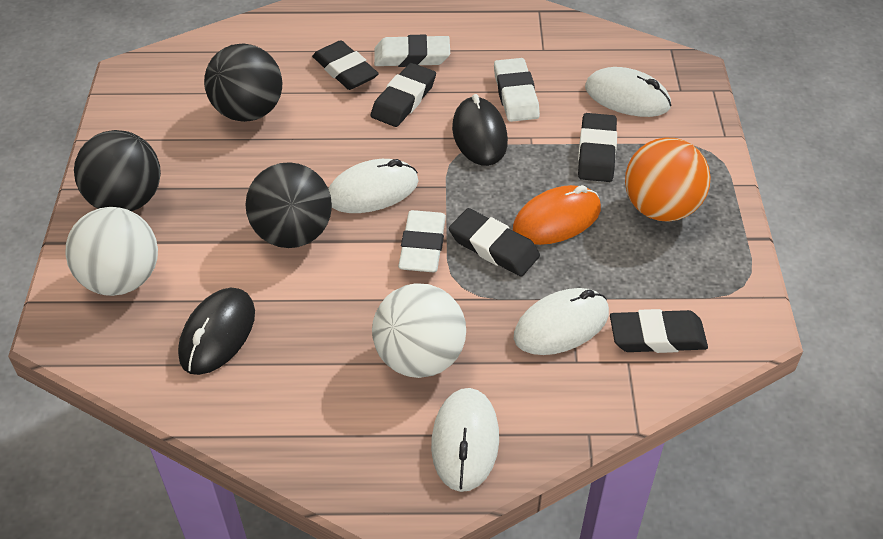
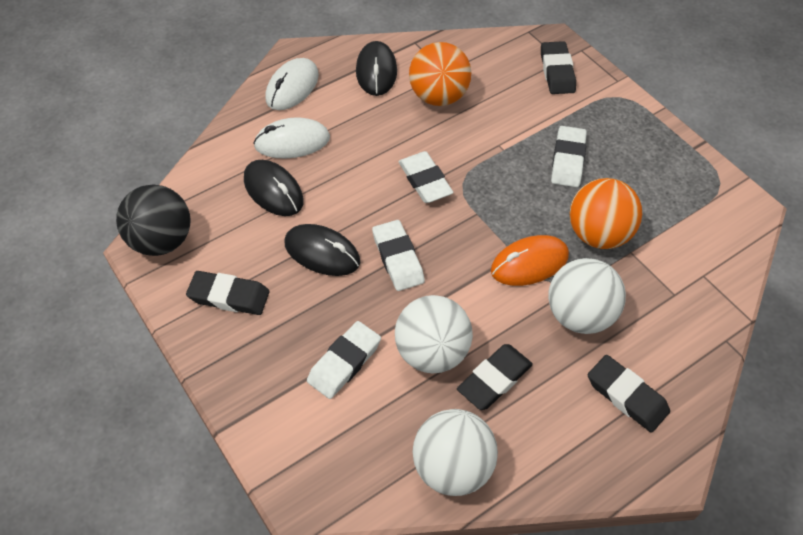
black ball: [74,130,161,211] [204,43,282,122] [245,162,332,248] = 3 -> [116,184,191,256] = 1
black eraser: [312,40,379,90] [371,63,436,127] [449,208,540,277] [578,113,617,182] [610,309,708,353] = 5 -> [186,271,270,315] [457,344,533,410] [541,41,576,94] [588,355,670,433] = 4
black mouse: [178,288,255,375] [452,94,508,166] = 2 -> [244,160,303,216] [285,224,360,276] [356,41,397,96] = 3
orange ball: [625,137,711,222] = 1 -> [409,42,471,106] [570,178,642,249] = 2
white ball: [65,207,158,296] [372,284,466,378] = 2 -> [395,295,473,373] [412,409,498,496] [548,258,626,334] = 3
white eraser: [374,35,450,67] [398,210,446,272] [494,58,540,122] = 3 -> [307,321,381,399] [372,220,425,291] [398,151,453,203] [551,126,587,187] = 4
white mouse: [328,159,419,213] [431,388,499,492] [514,288,609,355] [585,67,671,117] = 4 -> [253,117,330,159] [265,58,319,110] = 2

